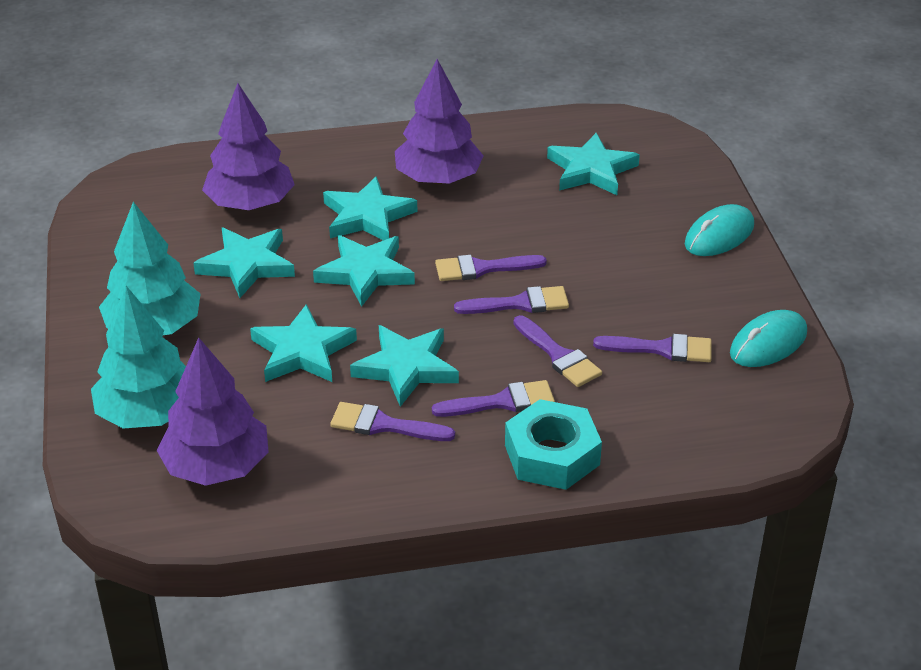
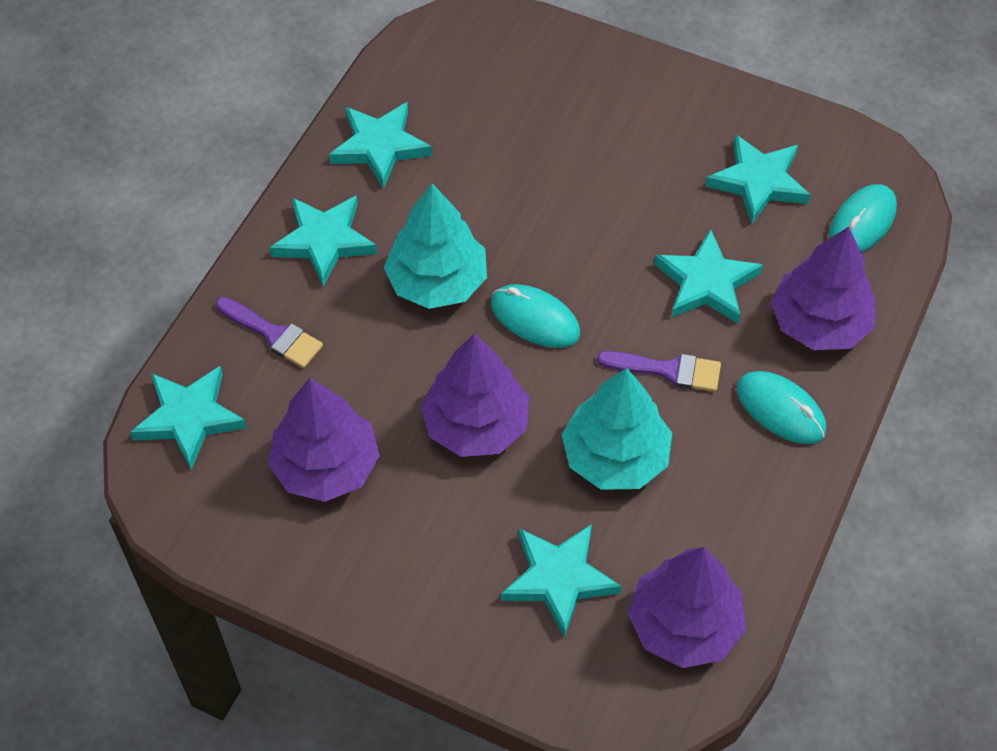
purple brush: [330,402,455,441] [432,380,555,417] [435,255,547,281] [454,286,569,314] [514,315,602,387] [593,334,712,362] = 6 -> [216,297,323,368] [597,351,721,392] = 2
purple tree: [157,338,269,486] [202,83,295,210] [395,59,484,184] = 3 -> [268,378,380,502] [421,334,530,457] [628,547,746,668] [771,227,876,350] = 4
turquoise mouse: [685,204,754,256] [730,310,807,367] = 2 -> [491,284,581,348] [737,371,826,444] [829,184,897,252] = 3
turquoise nut: [505,399,602,490] = 1 -> none = 0

